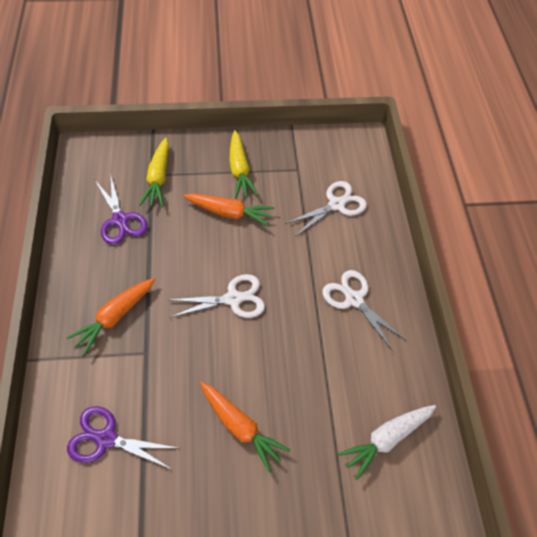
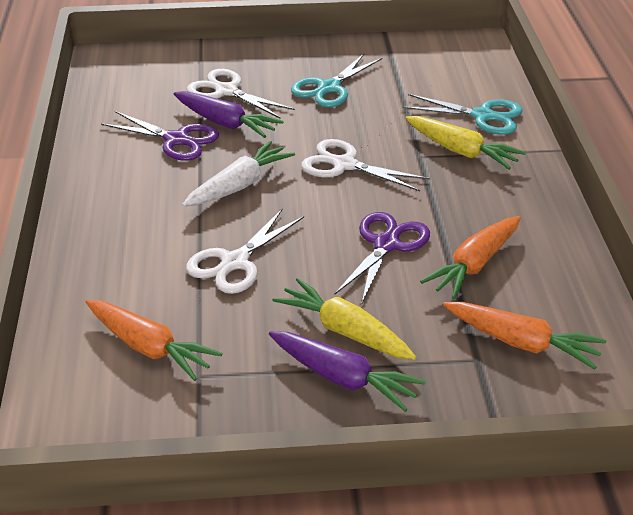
purple carrot: none = 0 -> [174,91,284,138] [269,331,426,412] = 2
turquoise scissors: none = 0 -> [291,53,382,107] [402,94,523,135] = 2

